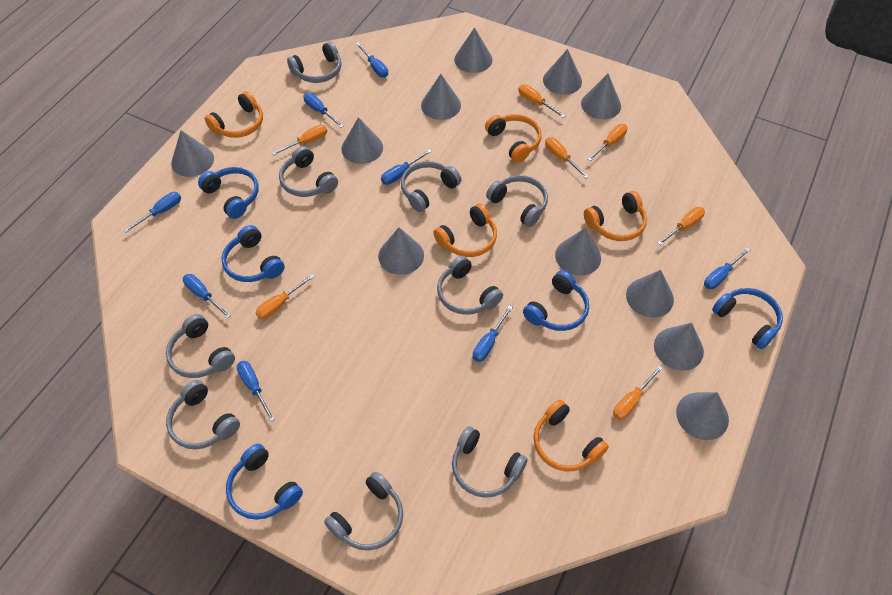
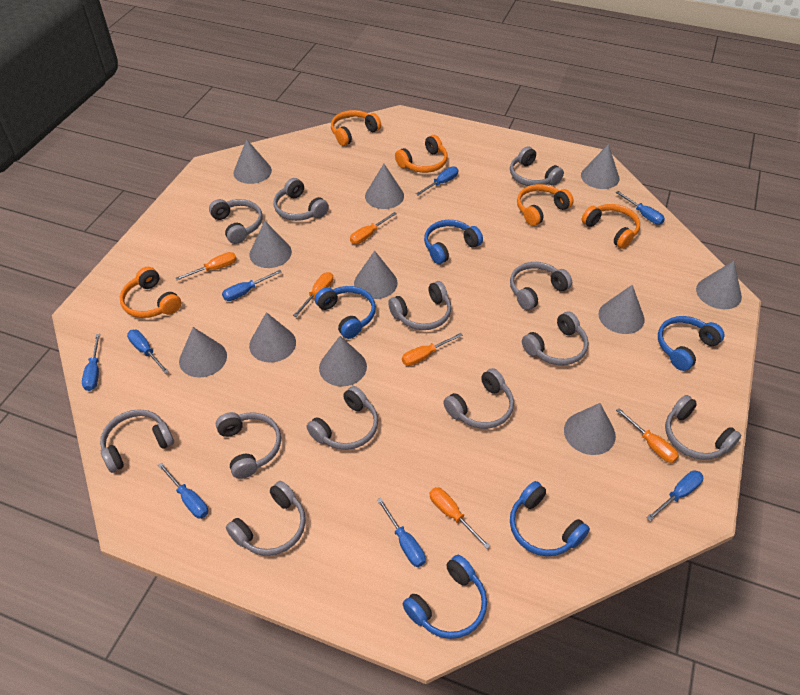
grey headphones: [166,314,235,378] [166,380,240,450] [279,146,338,197] [287,41,341,83] [324,472,403,551] [401,161,461,212] [437,255,503,315] [452,426,528,498] [486,175,548,227] = 9 -> [100,409,174,473] [209,199,262,244] [216,412,281,479] [226,481,306,556] [273,178,329,221] [307,386,378,450] [388,281,451,330] [443,368,514,429] [510,146,564,186] [510,262,572,310] [522,311,589,365] [665,395,741,460] = 12
orange screwdriver: [255,274,314,319] [272,125,328,155] [518,84,565,118] [545,137,589,179] [588,124,628,161] [613,366,663,420] [658,207,705,245] = 7 -> [176,252,237,280] [293,272,333,317] [350,212,397,244] [402,333,463,366] [430,487,490,549] [616,408,679,463] = 6

